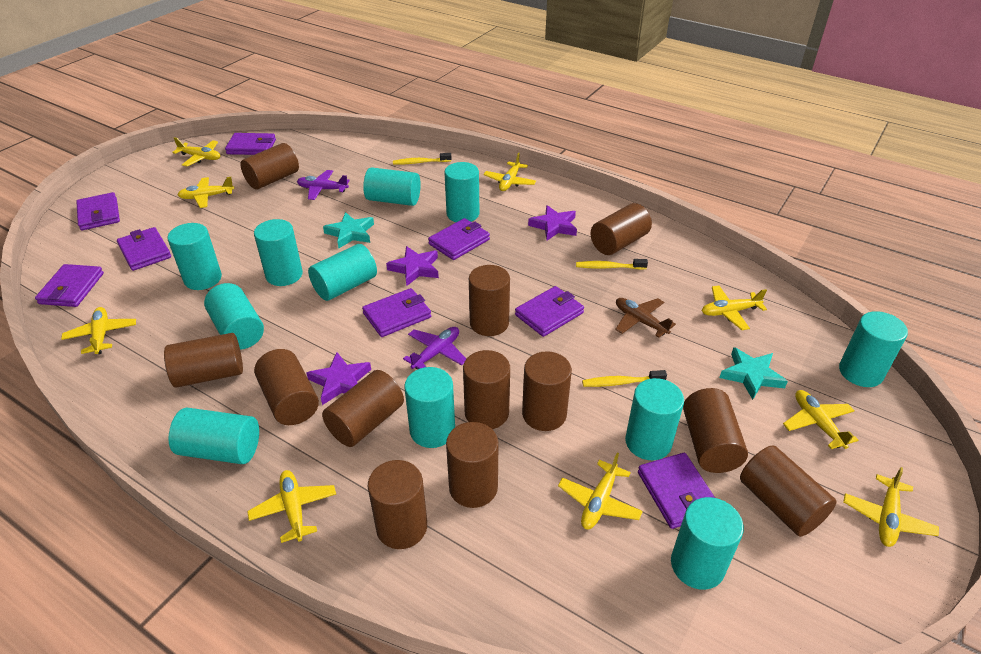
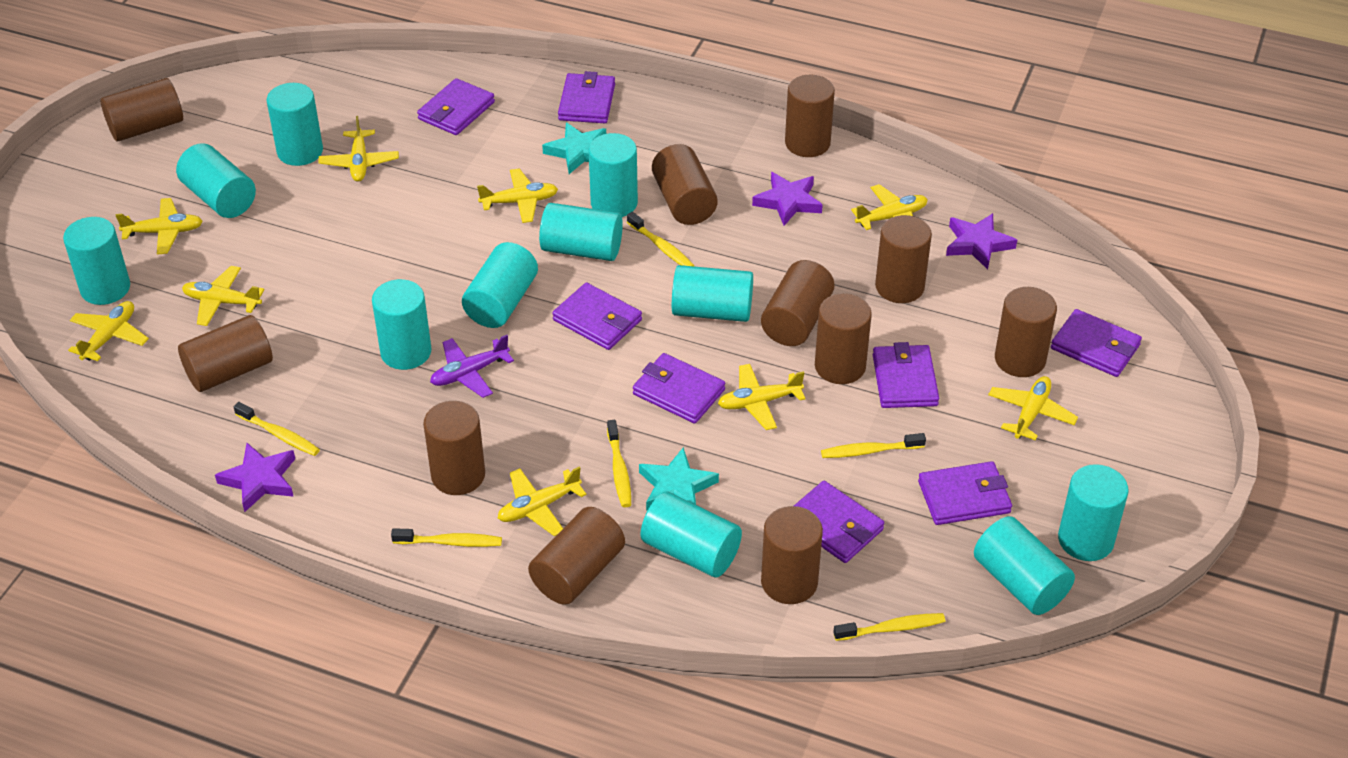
brown cylinder: [164,333,243,388] [241,143,299,189] [254,349,319,425] [322,370,404,447] [368,460,427,549] [446,422,499,508] [463,350,510,429] [469,265,510,336] [522,351,572,431] [591,203,652,255] [683,388,748,473] [740,445,837,537] = 12 -> [101,78,183,141] [178,315,273,392] [423,401,485,495] [528,507,625,605] [652,144,718,225] [761,260,834,346] [761,506,823,604] [785,75,835,157] [815,293,872,384] [875,215,932,303] [995,287,1057,377] = 11
brown plane: [615,298,676,338] = 1 -> none = 0
purple plane: [297,170,350,200] [403,327,466,370] = 2 -> [430,335,514,398] = 1
yellow toothbrush: [393,153,452,165] [576,259,648,270] [582,370,667,387] = 3 -> [234,402,320,456] [391,528,502,547] [607,420,631,507] [627,212,694,266] [821,433,926,458] [833,613,945,641] = 6

